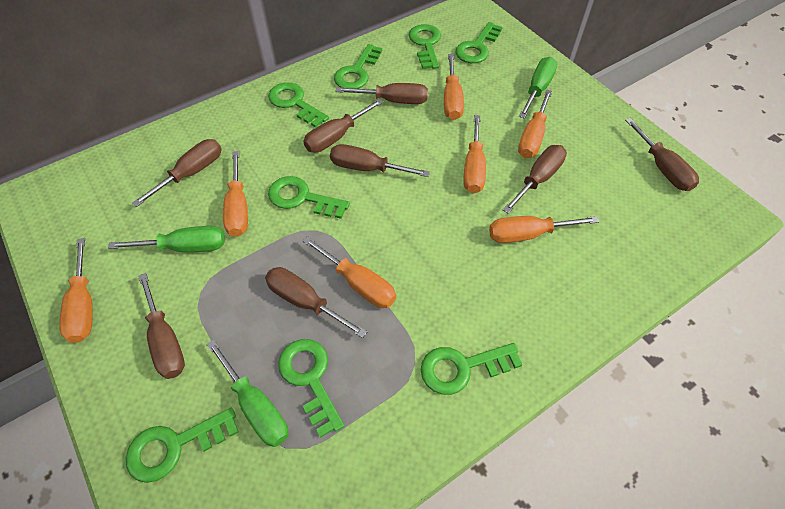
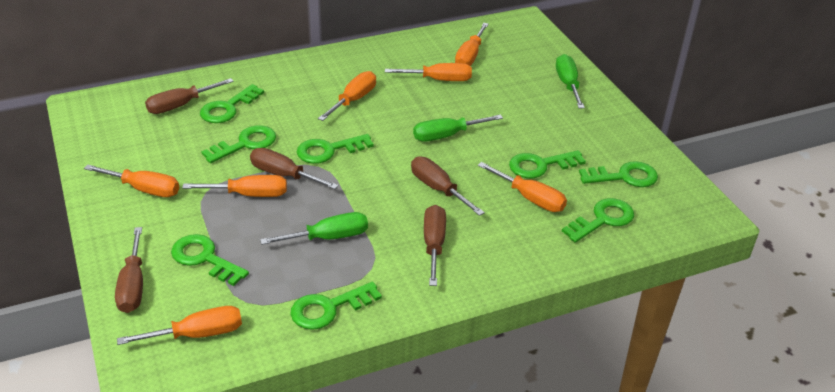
brown screwdriver: [132,139,222,207] [138,273,185,379] [265,267,367,338] [303,99,383,153] [330,144,430,177] [336,83,428,104] [503,145,567,214] [625,118,699,191] = 8 -> [115,227,143,313] [145,78,234,114] [250,148,339,189] [411,157,485,216] [424,205,446,286] = 5

